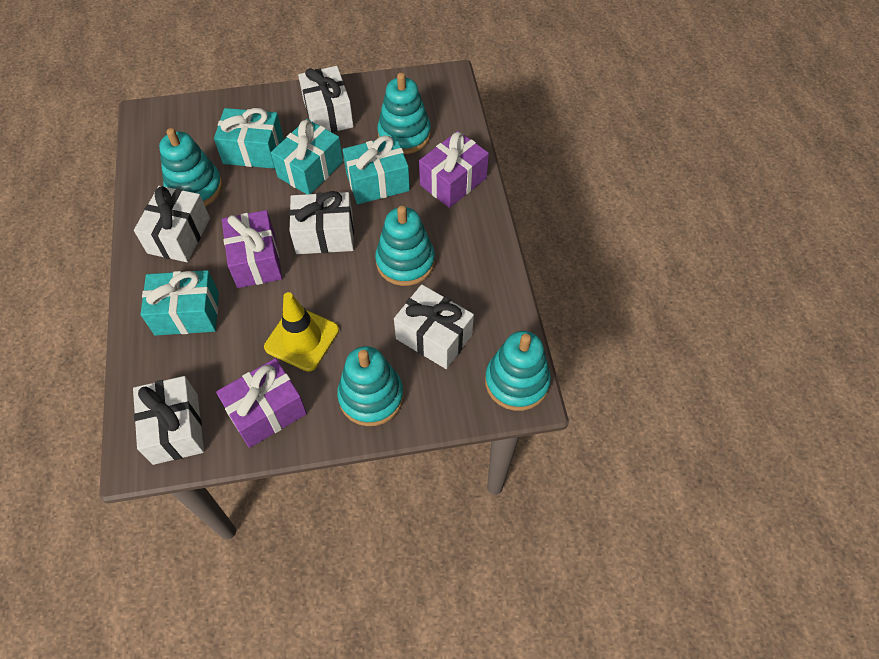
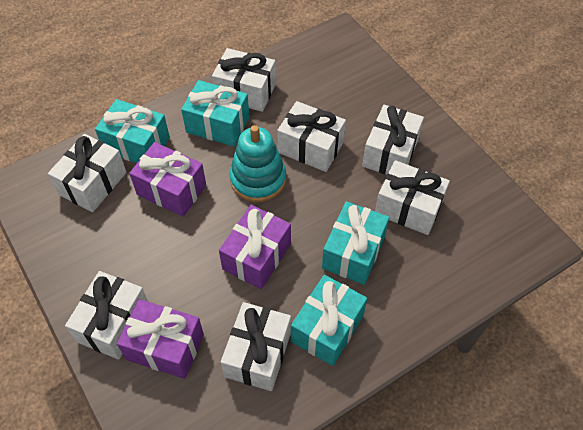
turquoise stacking toy: [159,128,223,206] [337,346,403,426] [375,206,435,286] [377,73,431,154] [485,331,551,411] = 5 -> [229,125,286,202] = 1
white gift: [133,376,204,465] [134,186,210,262] [289,191,354,254] [298,66,354,133] [394,284,474,369] = 5 -> [48,134,127,212] [65,271,148,360] [212,48,276,112] [221,302,291,391] [277,101,346,172] [362,105,424,175] [375,160,450,235] = 7
yellow traffic cone: [264,292,339,372] = 1 -> none = 0

